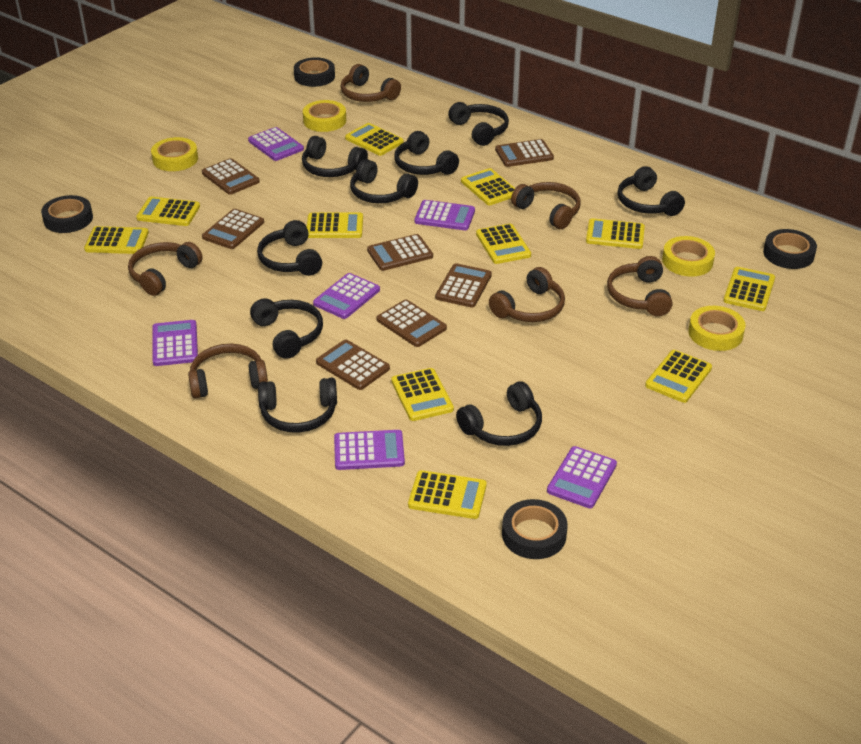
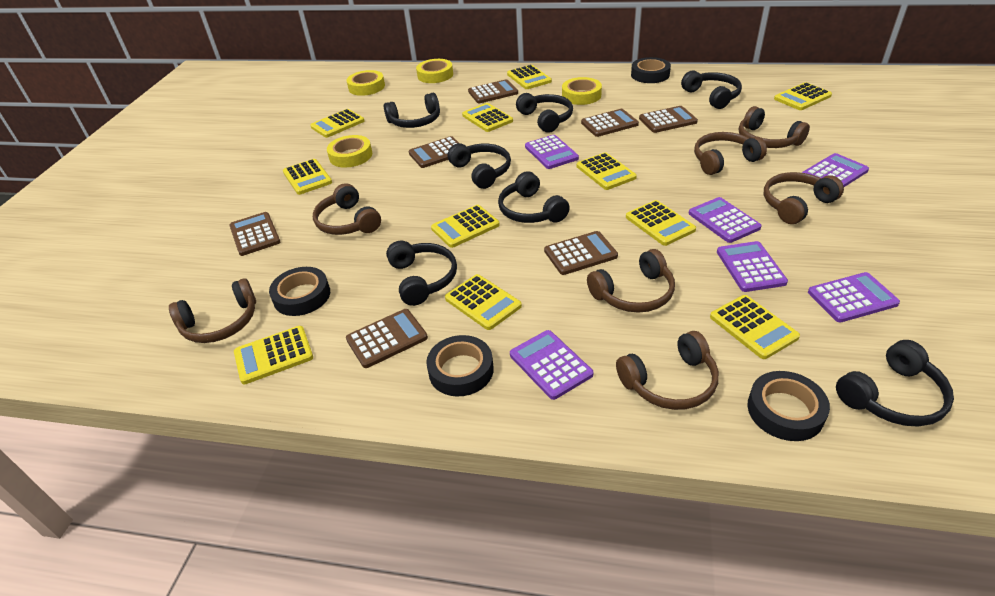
black headphones: [250,298,323,359] [257,220,322,276] [258,378,337,433] [302,136,368,177] [350,159,418,203] [394,131,459,175] [448,102,509,146] [456,381,542,446] [617,166,685,216] = 9 -> [384,93,440,128] [386,240,457,306] [448,143,511,189] [498,171,570,223] [516,93,573,133] [681,70,742,109] [836,340,954,426] = 7
brown headphones: [128,242,203,296] [188,344,268,399] [341,64,401,102] [489,267,565,322] [511,182,581,229] [607,256,673,316] = 6 -> [169,278,256,343] [313,183,381,235] [587,249,675,313] [616,331,719,410] [694,132,767,175] [739,106,810,148] [764,172,844,224] = 7

